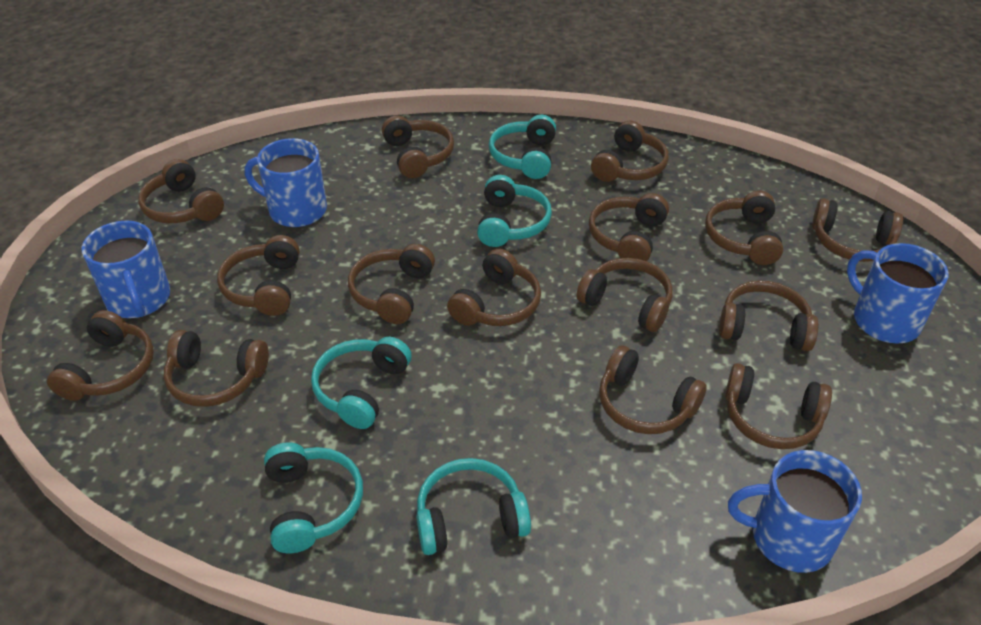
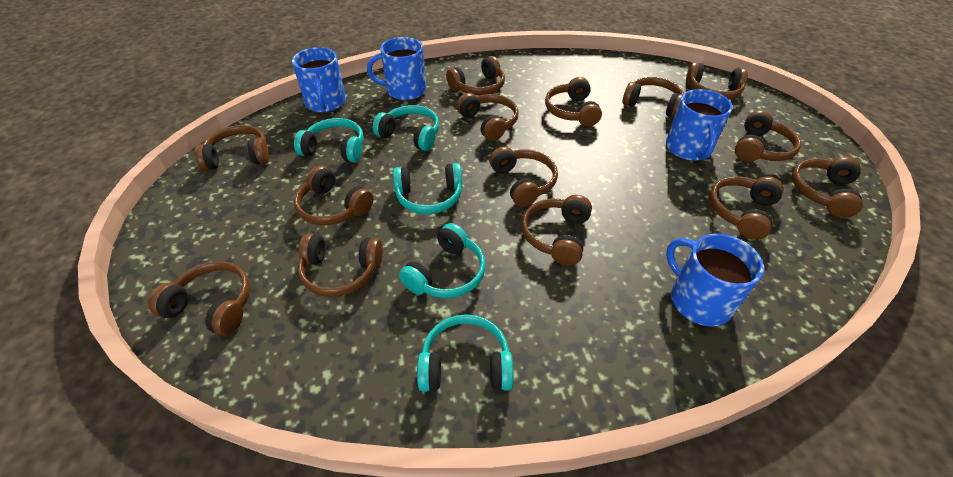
brown headphones: [47,310,154,401] [138,159,224,223] [164,330,269,407] [217,235,300,316] [348,244,435,324] [382,115,454,178] [447,249,541,326] [577,258,673,332] [589,193,669,261] [591,120,669,182] [599,345,707,434] [705,191,783,265] [719,280,818,351] [725,363,832,449] [812,198,903,262] = 15 -> [148,261,250,336] [195,125,269,171] [294,166,373,225] [298,234,383,297] [446,56,505,95] [456,93,519,141] [489,146,558,207] [522,195,592,265] [545,77,602,126] [623,77,684,118] [686,62,748,99] [710,176,784,240] [735,110,801,162] [792,157,863,218] = 14

